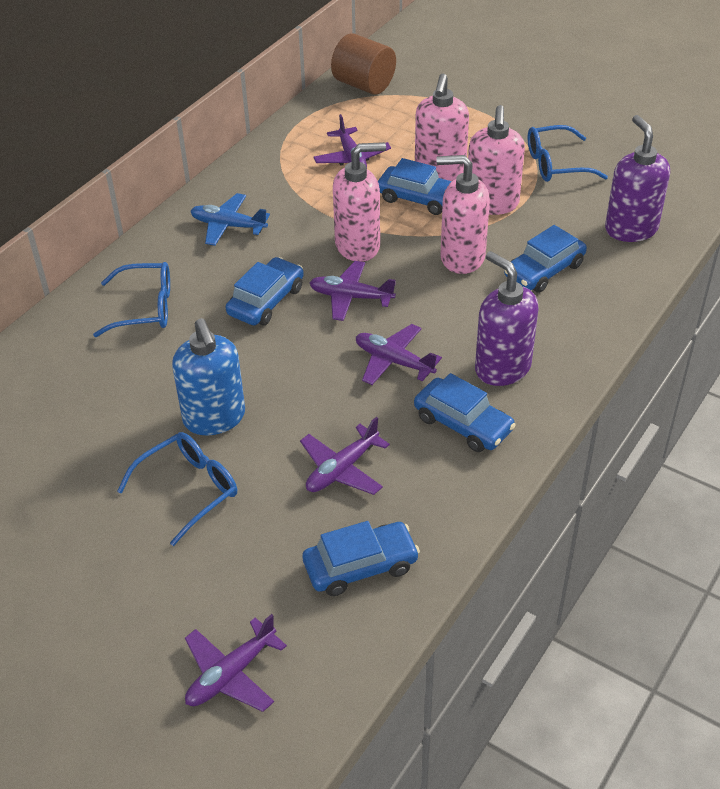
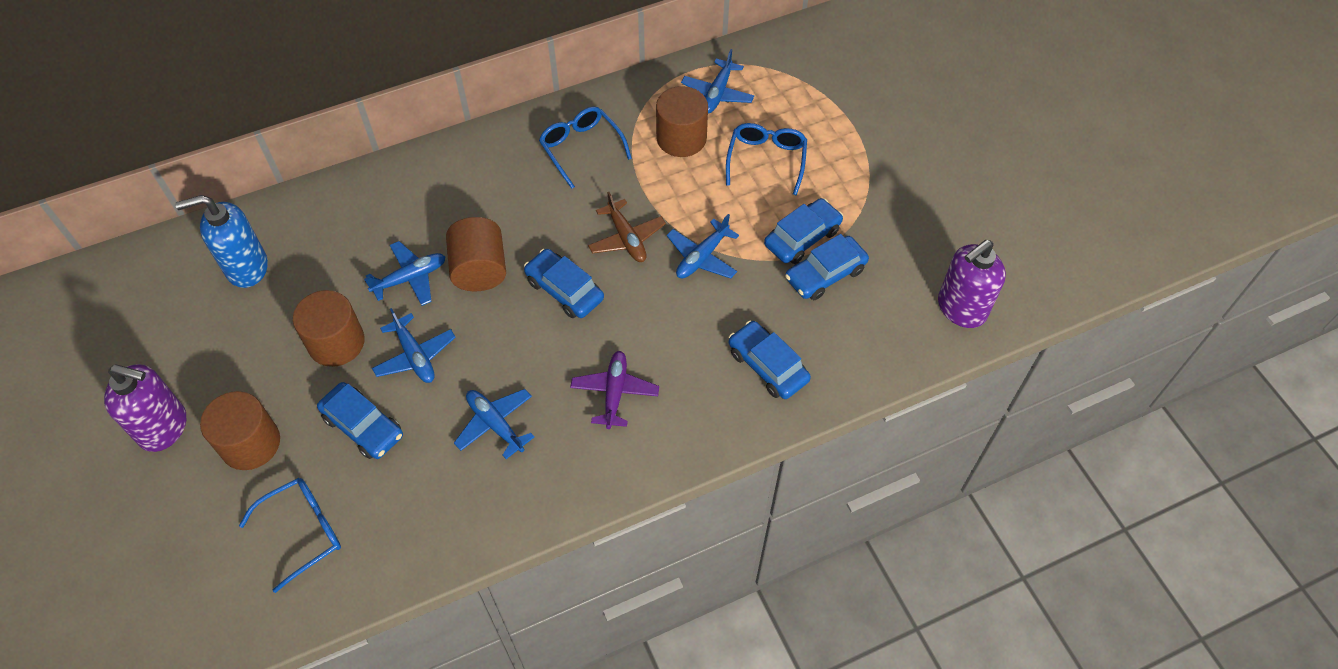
blue plane: [191,193,270,246] = 1 -> [364,241,446,306] [372,308,456,383] [454,389,535,459] [667,214,739,279] [681,49,754,114] = 5
brown cylinder: [331,33,396,95] = 1 -> [200,391,280,470] [293,290,365,367] [446,217,506,291] [656,86,708,157] = 4
brown plane: none = 0 -> [588,192,666,262] = 1
pink soap dispenser: [333,142,386,262] [415,74,469,181] [436,155,490,274] [468,105,525,215] = 4 -> none = 0
purple plane: [185,614,287,712] [300,417,390,495] [310,261,396,321] [313,114,391,167] [356,324,442,385] = 5 -> [570,351,659,429] = 1

